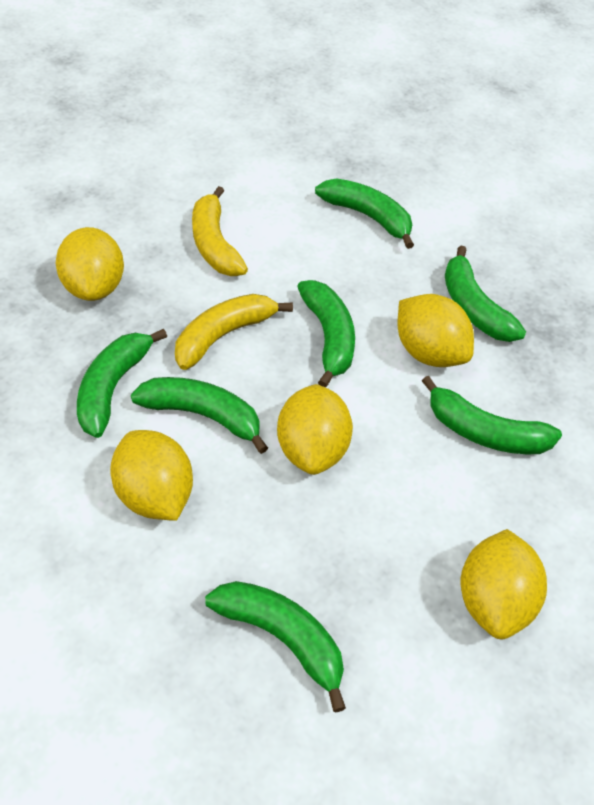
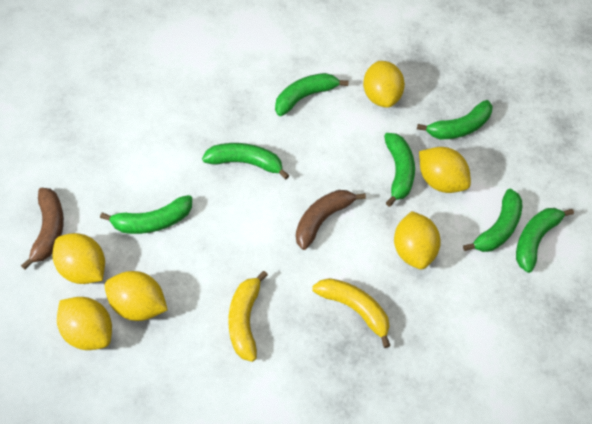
brown banana: none = 0 -> [21,188,64,270] [296,190,366,250] = 2
yellow lemon: [56,227,124,301] [110,430,193,521] [277,384,353,475] [398,294,474,367] [461,529,547,639] = 5 -> [52,233,105,284] [57,297,112,350] [105,271,168,321] [363,61,405,108] [394,211,441,269] [419,147,471,193] = 6

